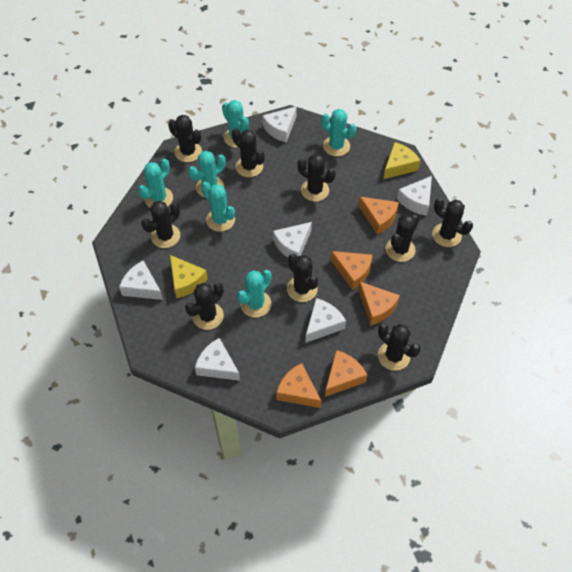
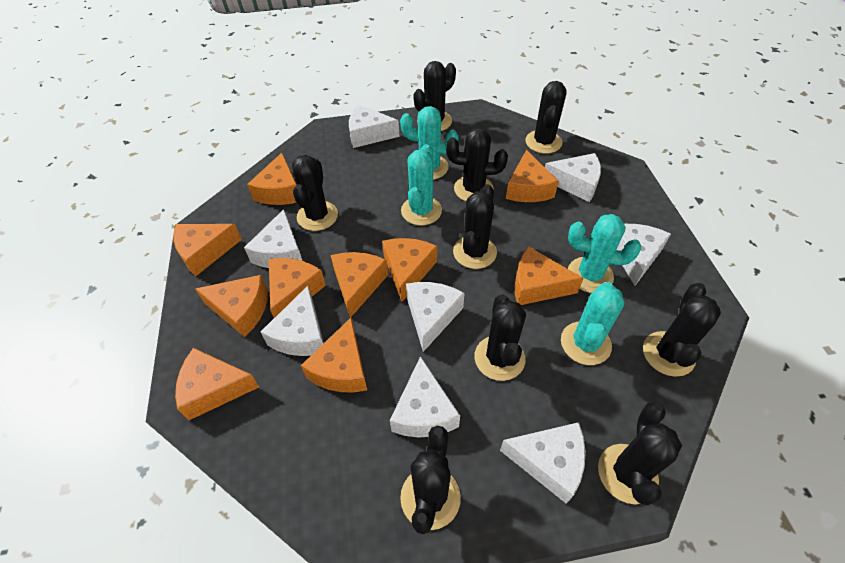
orange cheese: [276,363,322,408] [325,350,367,397] [331,251,373,290] [358,197,399,235] [358,282,400,326] = 5 -> [174,224,242,276] [175,348,259,420] [195,275,268,337] [247,153,297,205] [269,258,326,318] [301,318,367,392] [331,252,388,318] [382,238,437,302] [506,150,559,202] [514,246,583,305] = 10
turquoise cactus: [138,158,173,207] [188,151,226,198] [201,181,235,232] [222,100,249,148] [237,270,272,318] [321,109,356,156] = 6 -> [400,106,459,180] [401,144,442,225] [561,282,624,365] [568,214,641,293] = 4
white cheese: [119,260,163,300] [195,338,240,381] [262,106,297,143] [273,222,312,257] [305,298,346,343] [397,176,432,216] = 6 -> [244,209,302,268] [261,286,324,356] [349,105,399,148] [390,356,460,437] [406,282,465,352] [500,422,586,504] [545,153,601,202] [616,224,671,286] = 8
yellow cheese: [170,255,208,298] [383,142,420,179] = 2 -> none = 0

